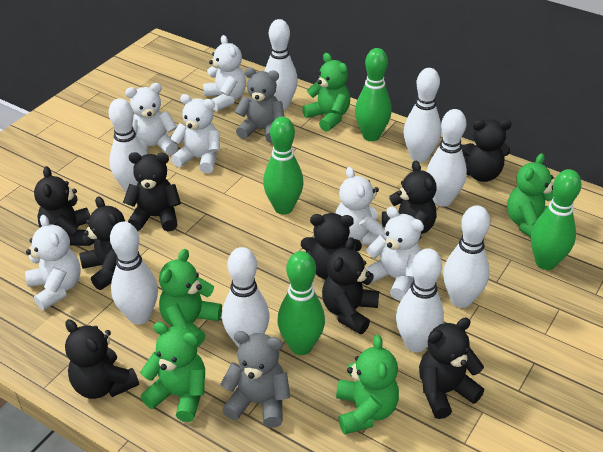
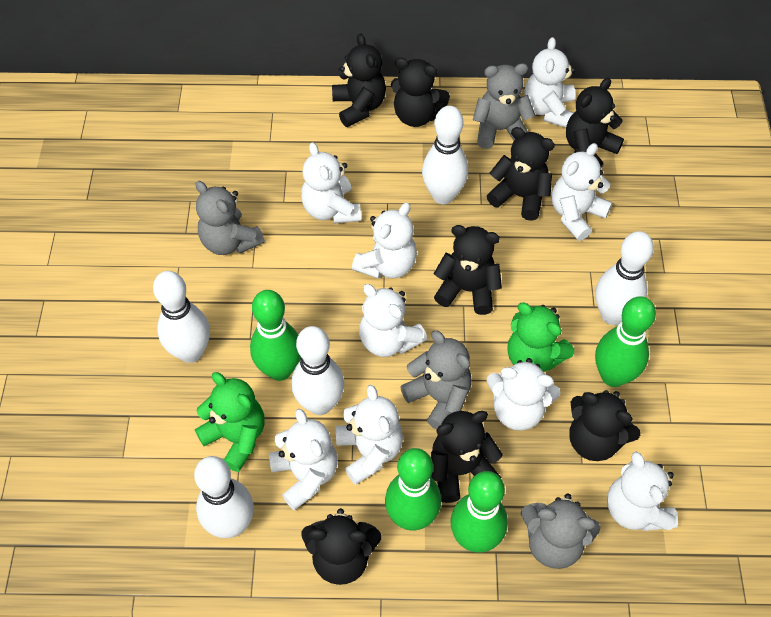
black teddy bear: [34,166,90,246] [65,319,139,399] [79,196,125,290] [123,152,181,232] [301,213,362,280] [322,237,379,334] [382,161,437,240] [419,318,484,419] [462,119,511,182] = 9 -> [301,508,382,585] [332,33,386,127] [391,57,450,127] [431,411,503,503] [434,225,502,315] [487,127,555,221] [566,78,624,168] [569,390,640,461] = 8
green teddy bear: [140,322,205,422] [159,249,222,347] [302,53,350,132] [336,335,399,435] [507,153,553,237] = 5 -> [195,372,265,472] [507,303,574,372] = 2
grey teddy bear: [220,331,290,428] [235,67,284,143] = 2 -> [196,181,265,255] [400,330,472,430] [473,63,535,149] [521,493,601,569] = 4
white bowling pin: [109,98,147,192] [110,222,158,325] [222,247,270,348] [265,19,298,110] [396,248,444,352] [404,68,441,162] [427,109,467,206] [443,206,490,308] = 8 -> [153,271,210,363] [194,456,254,538] [291,326,344,415] [422,106,468,204] [596,231,654,325] = 5
white teddy bear: [25,215,81,310] [125,83,178,155] [170,94,220,173] [203,35,246,111] [336,167,385,245] [366,206,424,300] = 6 -> [269,409,338,510] [301,142,361,224] [336,385,403,485] [352,202,417,279] [359,284,427,357] [486,358,560,431] [524,37,576,128] [552,143,612,241] [607,452,678,531] = 9

